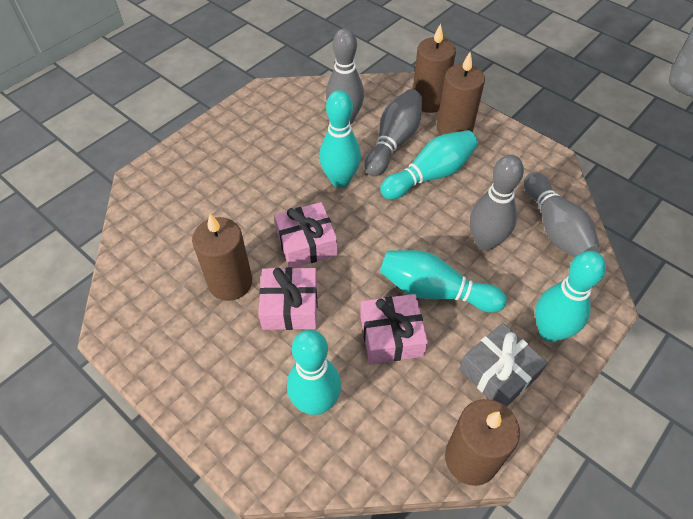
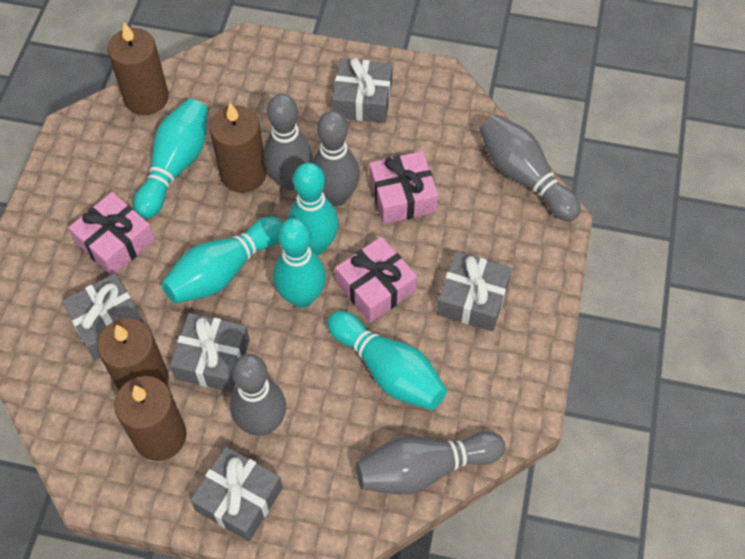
grey bowling pin: [326,28,364,125] [365,89,422,176] [470,155,524,251] [524,172,600,258] = 4 -> [230,354,286,436] [264,94,313,190] [312,111,360,206] [356,431,505,494] [479,114,581,222] = 5
grey gift: [459,323,548,407] = 1 -> [62,274,144,360] [170,313,250,392] [190,447,283,541] [332,58,393,123] [437,251,512,331] = 5

